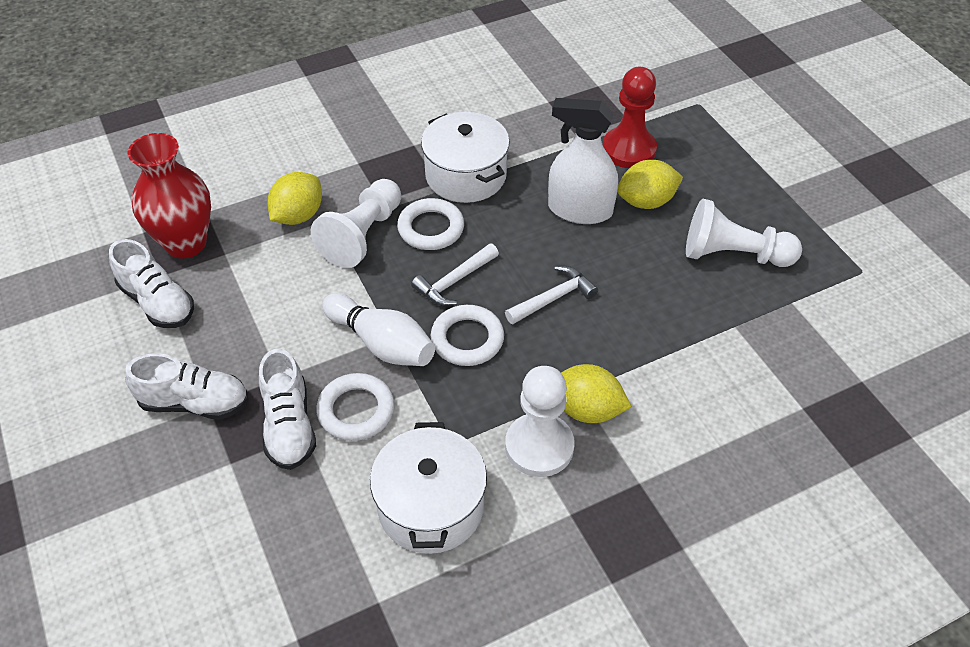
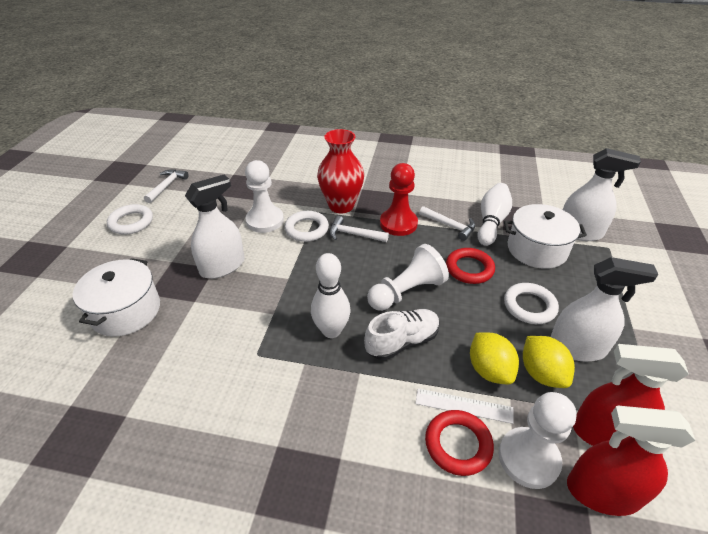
red ring: none = 0 -> [425,410,494,476] [446,248,495,284] = 2
red spray bottle: none = 0 -> [567,406,695,516] [573,344,689,446] = 2
white bowling pin: [322,293,435,366] = 1 -> [311,253,351,338] [477,183,512,246] = 2
white hammer: [411,243,499,306] [505,266,598,324] = 2 -> [144,169,189,203] [329,216,389,242] [419,206,476,241] = 3
white ruler: none = 0 -> [415,388,514,424] = 1
white shoe: [109,239,194,328] [125,353,248,420] [259,349,316,470] = 3 -> [364,309,440,360] = 1
white spray bottle: [548,98,618,224] = 1 -> [185,175,245,279] [550,257,658,362] [563,148,641,241] = 3
yellow lemon: [268,172,322,225] [561,364,632,423] [617,160,683,209] = 3 -> [470,333,519,384] [523,336,575,388] = 2

